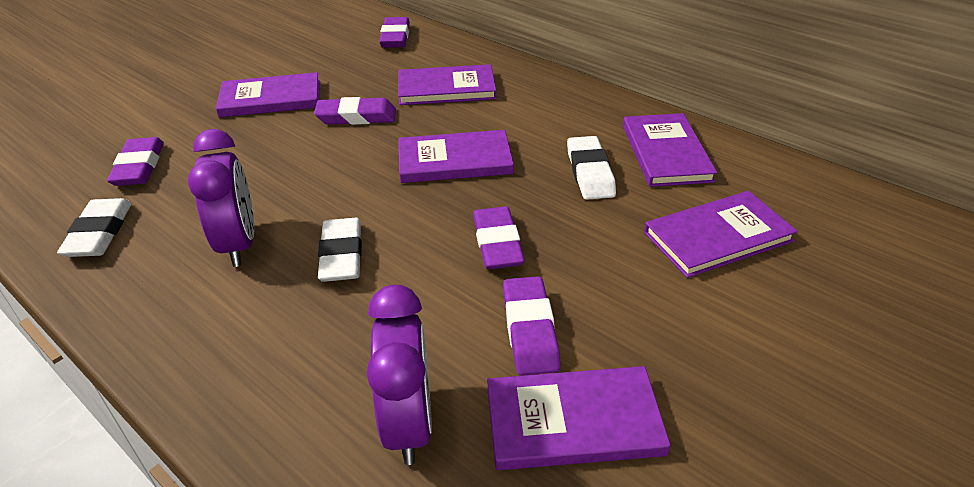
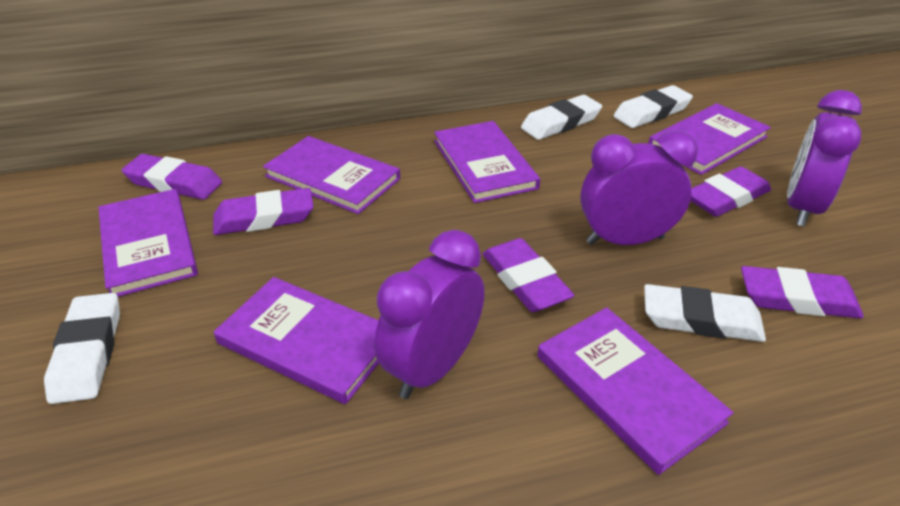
purple clock: [188,129,254,267] [367,285,432,465] = 2 -> [374,230,485,399] [580,130,698,245] [787,90,862,226] = 3
white eraser: [57,198,132,257] [318,218,362,282] [567,136,616,200] = 3 -> [44,293,120,404] [521,95,602,140] [613,85,693,128] [644,284,766,342] = 4

